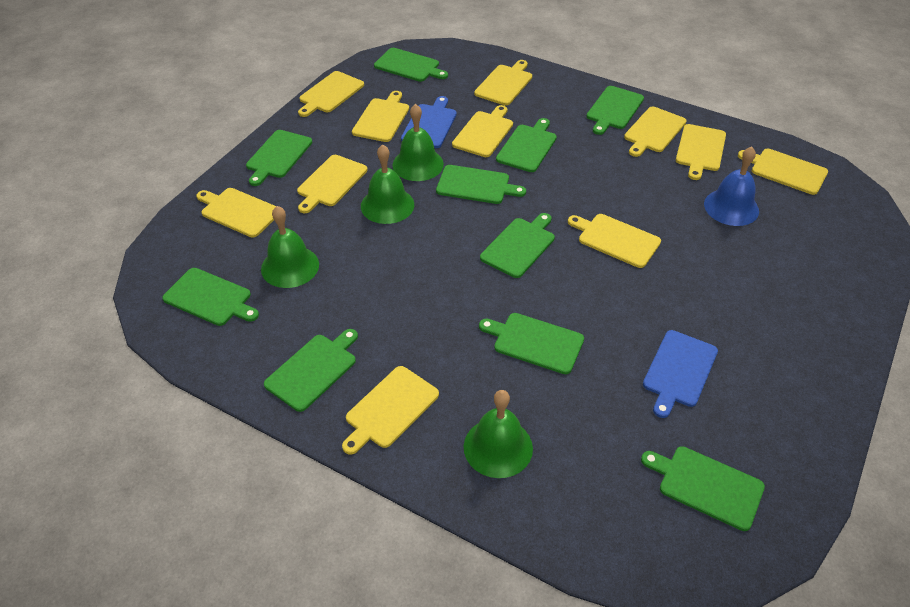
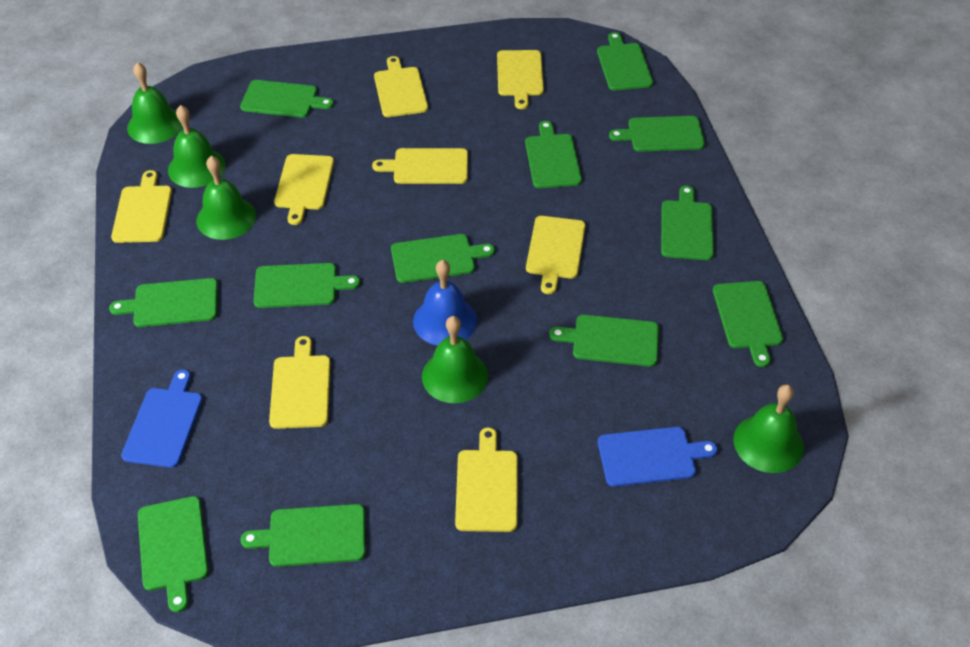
green bell: [261,206,319,288] [361,144,414,224] [392,104,444,181] [464,390,533,478] = 4 -> [127,62,182,144] [168,105,226,188] [196,156,256,240] [422,316,488,403] [734,384,804,473] = 5
green cutting board: [162,268,259,326] [246,130,312,186] [264,329,358,412] [374,48,448,82] [436,165,526,204] [479,313,584,374] [480,213,555,278] [496,118,557,172] [586,86,644,135] [641,446,765,531] = 10 -> [109,278,218,327] [138,496,208,612] [240,80,334,118] [241,504,365,567] [254,263,360,308] [391,234,495,283] [525,121,582,188] [549,315,659,367] [597,32,653,91] [609,116,705,152] [661,186,714,260] [713,281,783,367] = 12
yellow cutting board: [196,188,276,237] [297,155,368,213] [298,71,364,117] [342,366,439,455] [352,91,409,142] [452,105,513,157] [474,60,532,105] [568,214,661,268] [624,107,686,157] [676,124,726,180] [738,149,828,195] = 11 -> [111,170,172,243] [269,336,330,429] [274,154,334,225] [372,148,468,184] [374,56,428,117] [455,427,518,532] [497,50,544,109] [526,216,585,294] = 8

